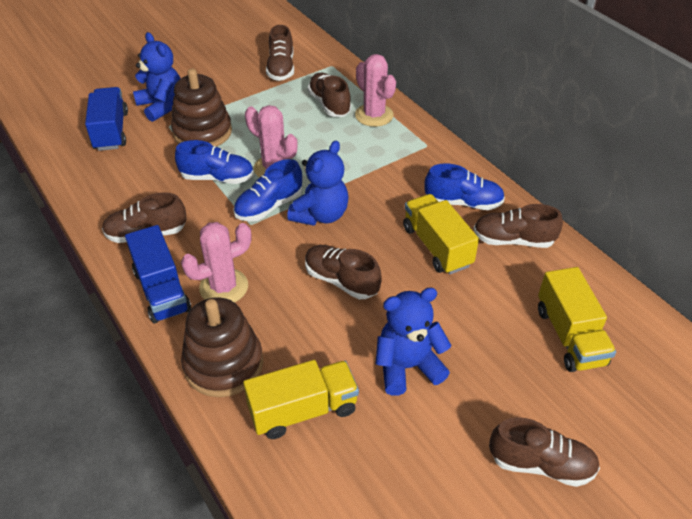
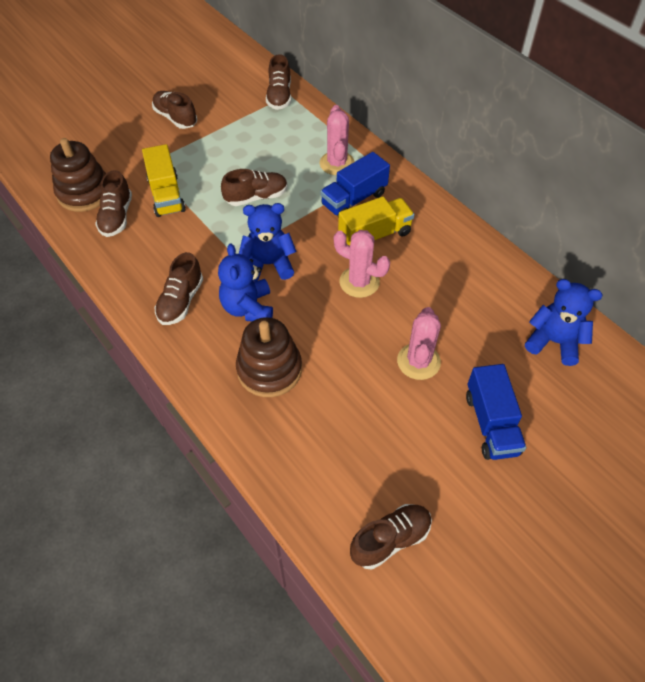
blue shoe: [175,140,254,184] [233,159,302,222] [425,164,505,210] = 3 -> none = 0
yellow truck: [243,360,359,439] [403,194,479,274] [538,267,616,372] = 3 -> [142,144,186,217] [338,196,415,245] = 2

